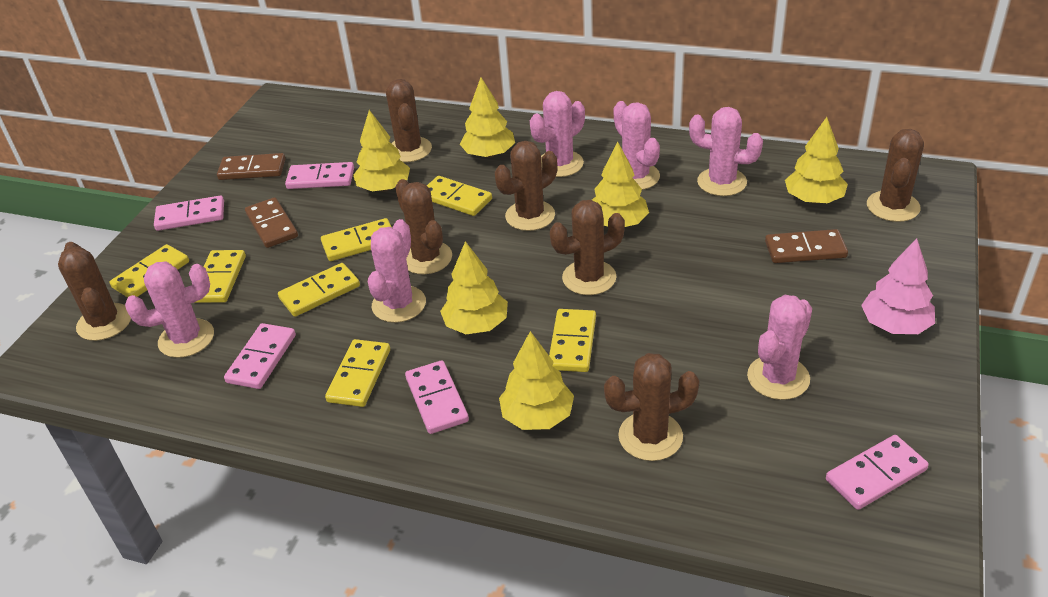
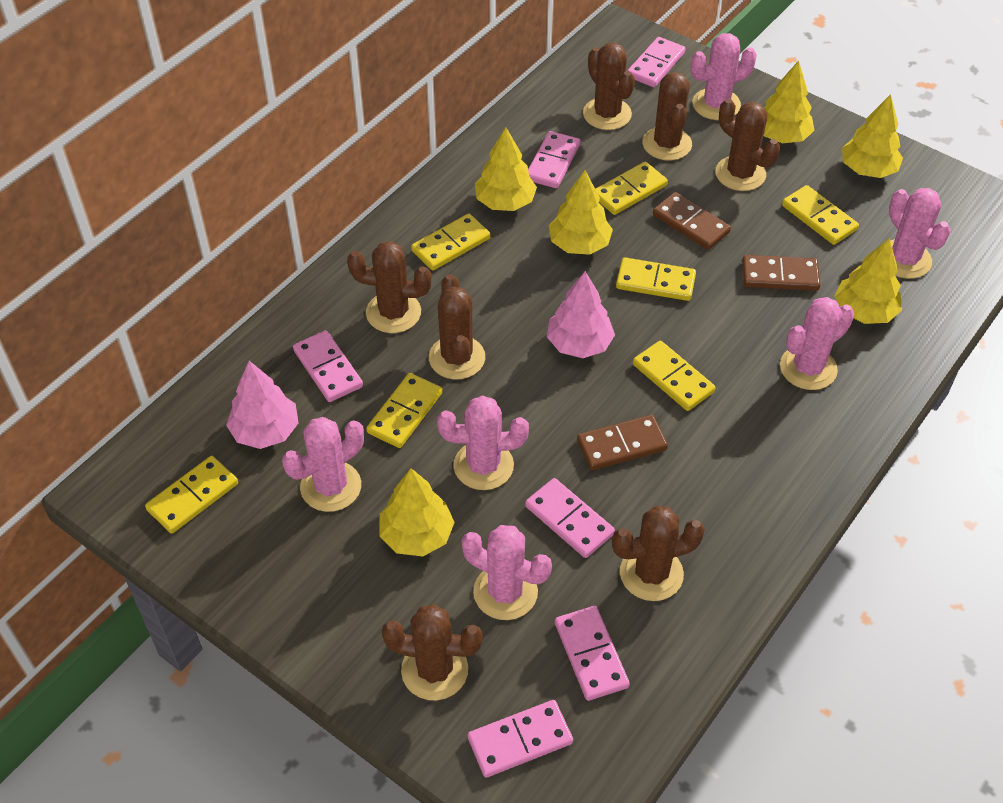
pink domino: [154,196,224,231] [224,323,296,389] [285,162,354,189] [405,360,469,434] [826,435,929,510] = 5 -> [293,330,363,402] [468,700,573,778] [525,478,615,558] [528,131,581,188] [555,606,630,701] [627,37,685,87] = 6
pink tree: [861,238,935,334] = 1 -> [226,361,299,449] [547,271,615,358] = 2

